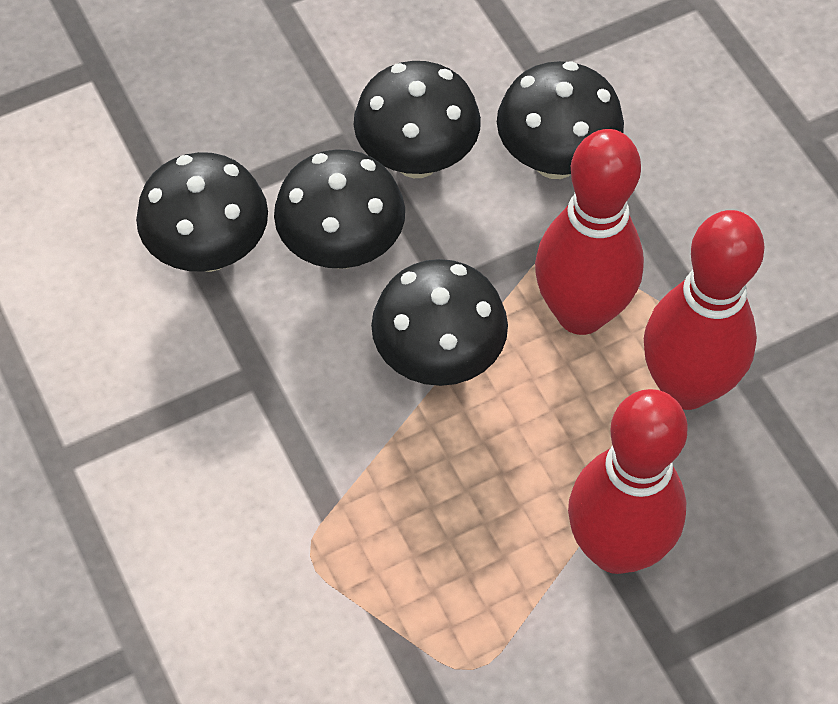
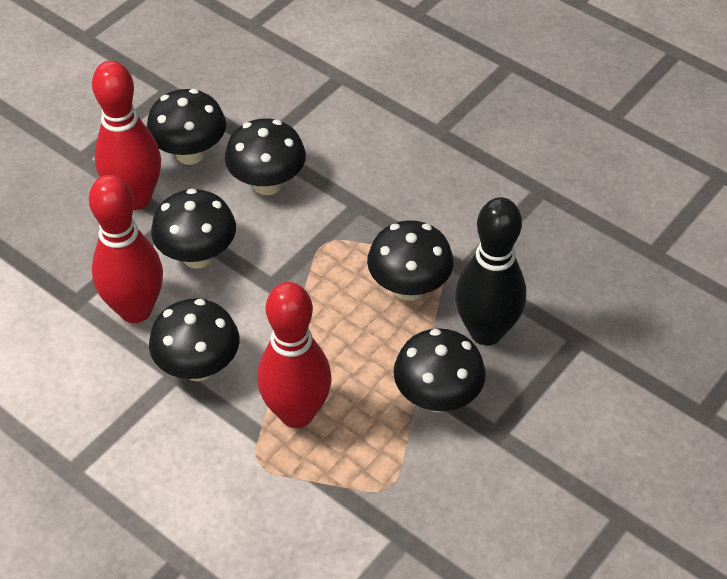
black bowling pin: none = 0 -> [455,197,526,345] = 1
black mushroom: [136,152,268,272] [274,149,405,269] [354,61,481,178] [371,259,508,386] [497,61,624,179] = 5 -> [146,89,226,165] [149,299,239,381] [151,188,236,269] [225,118,306,195] [367,220,454,301] [394,328,486,412] = 6

